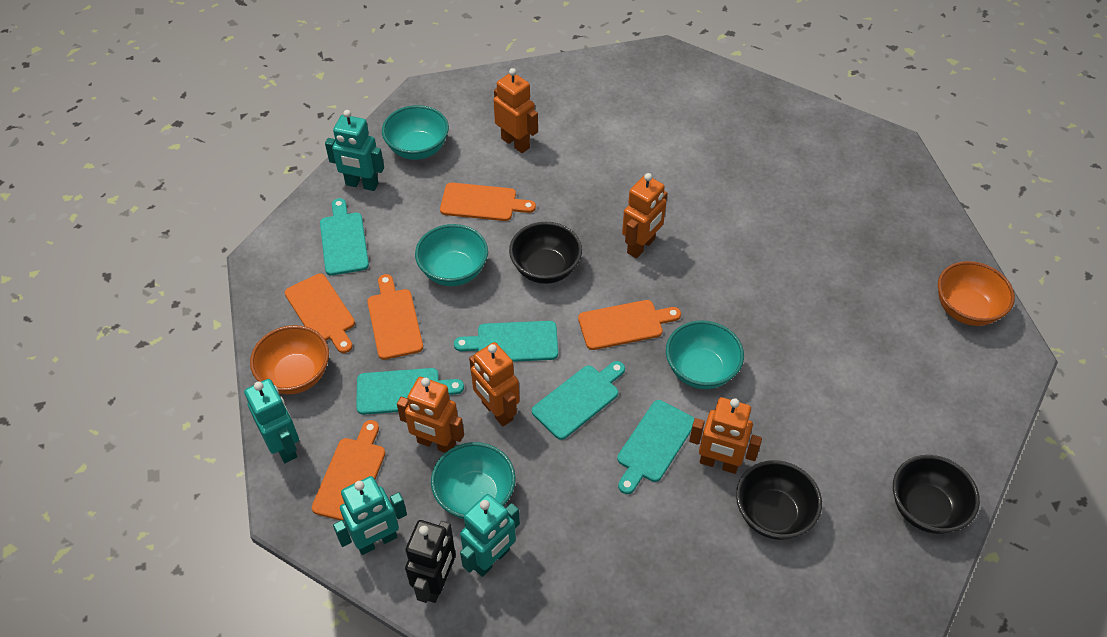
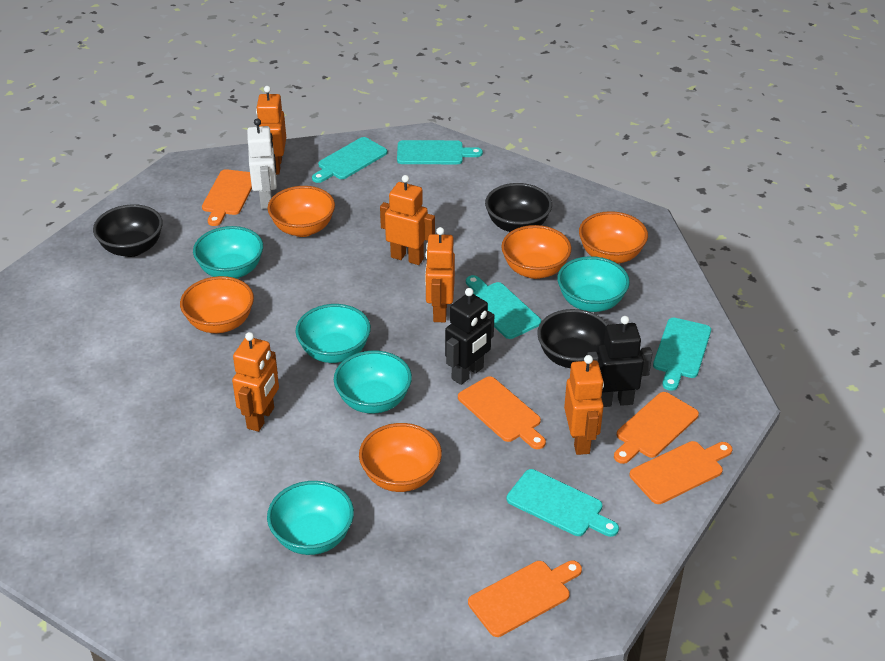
black robot: [405,520,456,603] = 1 -> [445,288,494,385] [587,316,652,407] = 2
orange bowl: [250,325,329,394] [938,261,1015,326] = 2 -> [180,276,254,333] [267,186,335,237] [359,423,442,492] [501,225,571,279] [579,211,648,264] = 5
turquoise bowl: [382,105,449,160] [415,224,488,286] [431,442,516,519] [666,320,744,389] = 4 -> [193,226,263,279] [267,481,354,555] [296,304,371,363] [334,351,412,413] [557,256,630,312] = 5
turquoise robot: [244,379,299,463] [325,110,384,191] [333,476,407,555] [460,494,520,577] = 4 -> none = 0
white robot: none = 0 -> [247,118,277,209] = 1

